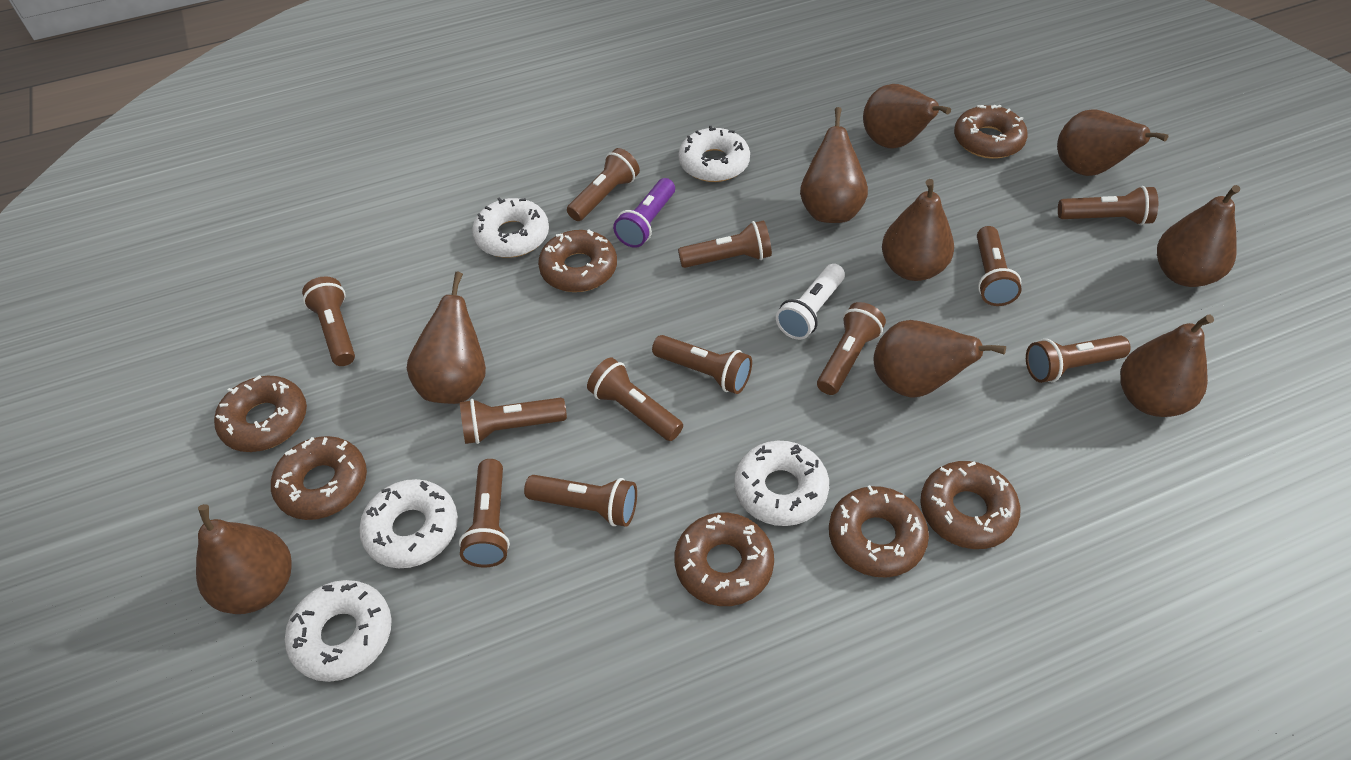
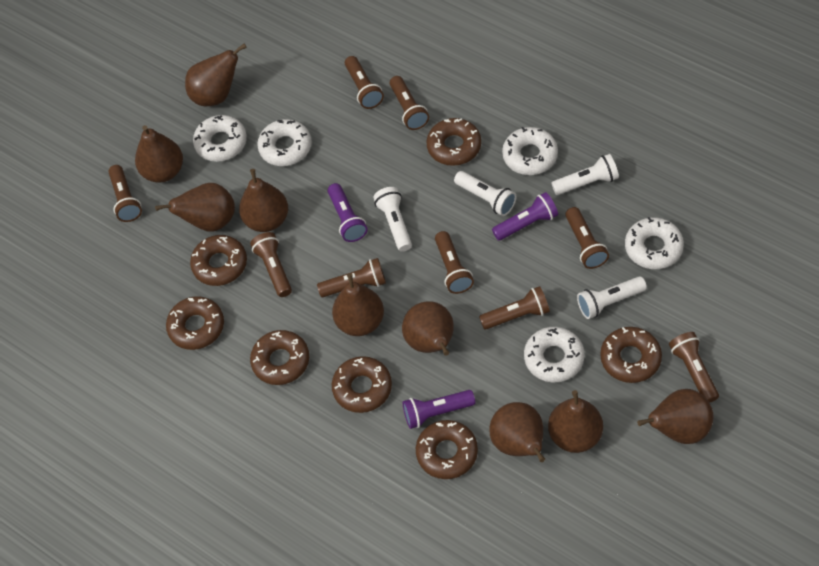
brown flashlight: [302,277,355,366] [459,459,510,567] [460,398,567,444] [524,475,637,527] [567,148,640,221] [587,358,683,441] [652,335,752,394] [678,220,772,268] [817,302,886,395] [977,226,1022,306] [1026,335,1131,383] [1058,186,1158,225] = 12 -> [108,165,142,222] [250,232,292,297] [317,258,386,297] [345,56,384,109] [390,76,429,130] [435,231,474,294] [479,286,550,330] [565,207,609,269] [669,332,719,403] = 9
purple flashlight: [613,178,675,248] = 1 -> [328,183,368,242] [403,390,475,429] [492,192,558,241] = 3
white flashlight: [776,264,845,340] = 1 -> [373,187,412,252] [454,171,516,216] [551,154,619,195] [577,276,647,319] = 4

